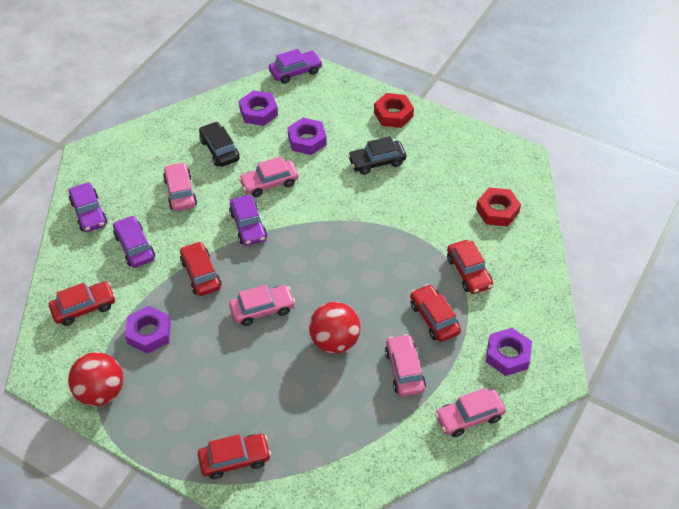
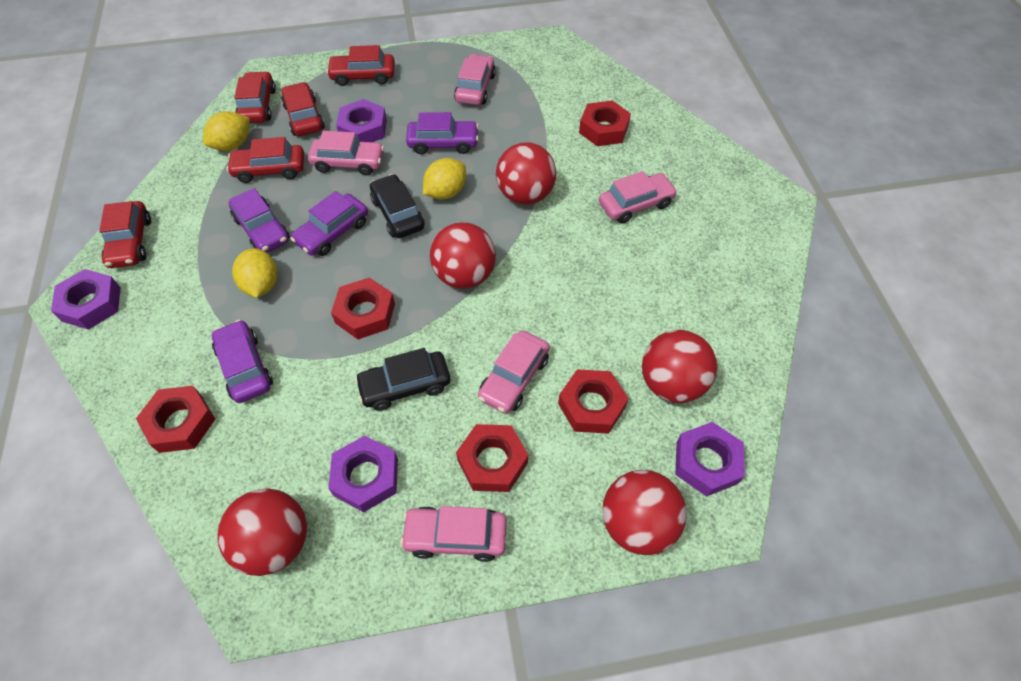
red ball: [68,352,123,406] [309,302,361,354] = 2 -> [217,489,307,576] [430,222,496,289] [496,143,556,205] [602,470,687,555] [642,330,717,403] = 5
red nut: [374,93,414,128] [476,188,521,226] = 2 -> [136,386,215,453] [331,277,395,339] [456,424,528,492] [558,369,629,434] [579,101,631,146] = 5
yellow lemon: none = 0 -> [203,111,250,151] [232,248,277,298] [423,158,466,200] = 3

